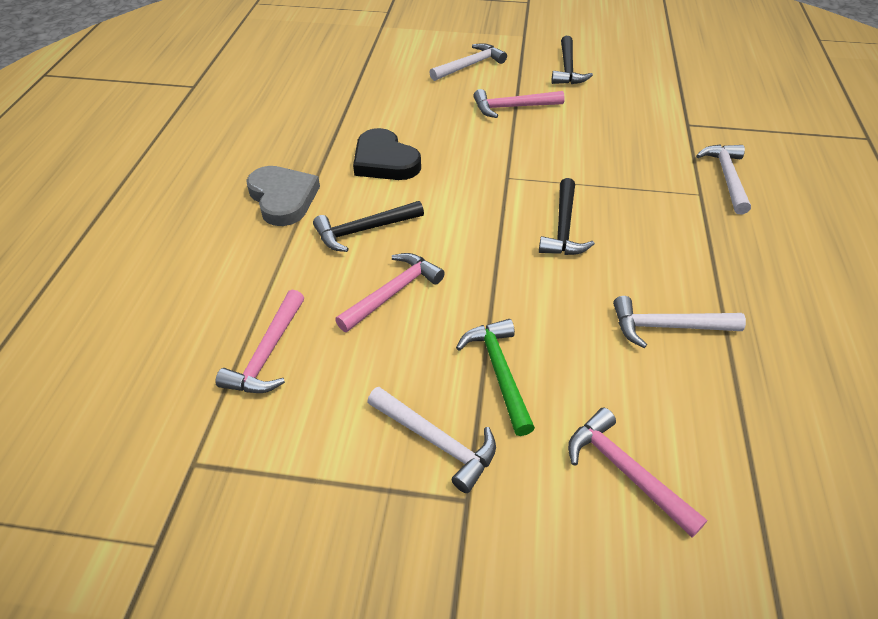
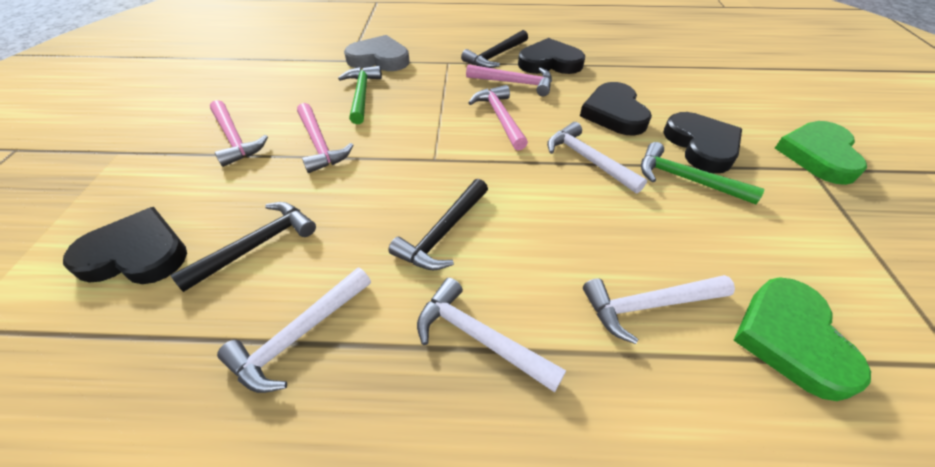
black heart: [353,128,421,180] = 1 -> [63,207,187,284] [518,38,585,74] [580,82,652,136] [663,112,742,173] = 4
green hammer: [456,319,535,436] = 1 -> [338,66,382,124] [641,142,764,204] = 2
green heart: none = 0 -> [734,277,871,401] [775,121,867,185] = 2

